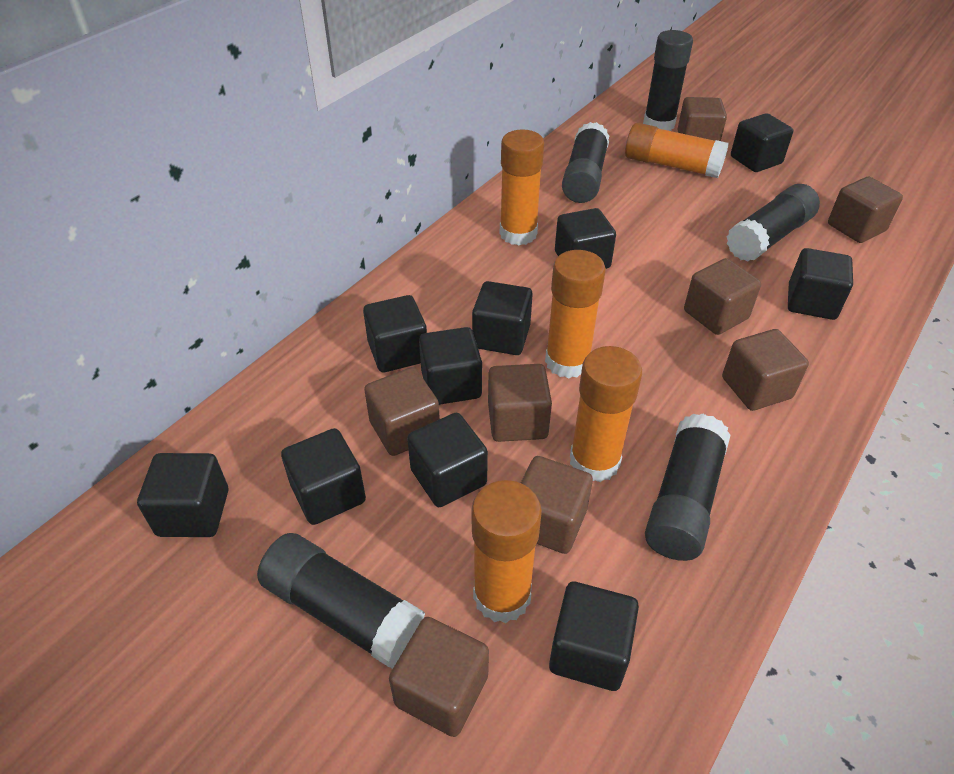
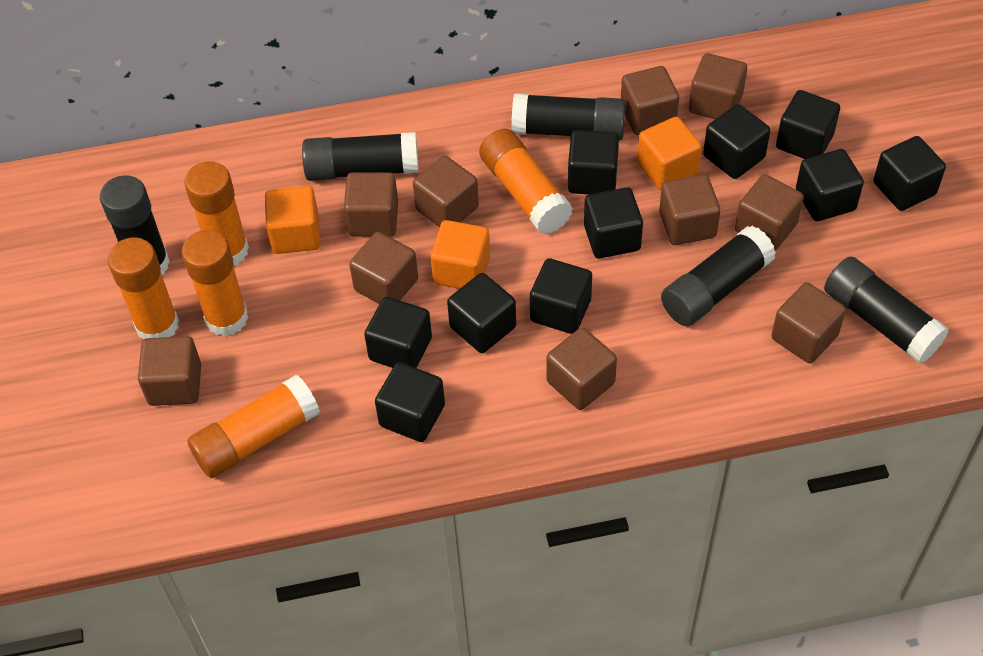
brown cube: [364,367,440,456] [389,617,489,737] [488,364,552,442] [521,456,593,554] [677,97,727,141] [684,258,761,335] [722,329,809,411] [828,177,903,243] = 8 -> [138,336,201,406] [344,172,398,237] [349,232,418,304] [413,156,479,227] [546,328,617,410] [621,66,679,135] [659,175,721,245] [689,53,747,119] [735,174,804,251] [771,282,846,364] = 10
orange cube: none = 0 -> [265,186,320,254] [430,220,490,289] [637,117,702,190] = 3

